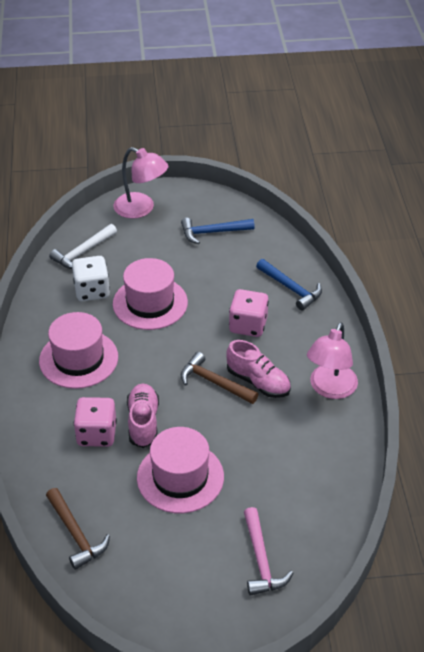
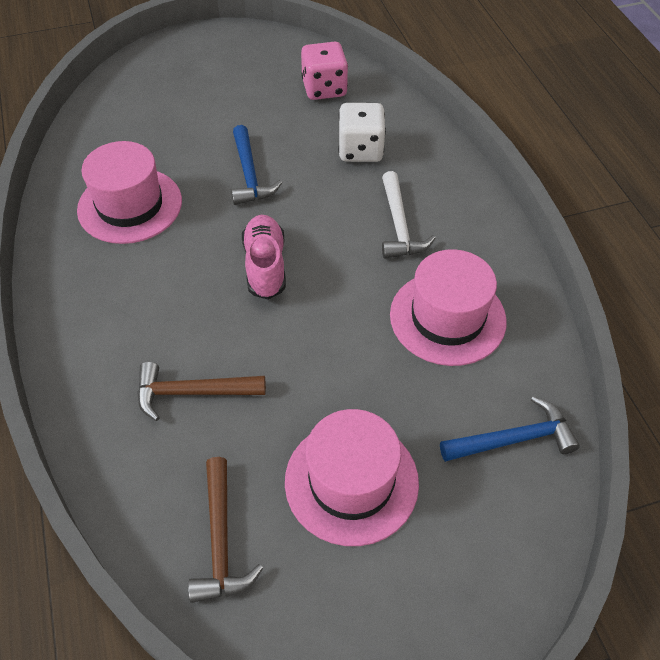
pink dice: [74,397,117,447] [229,289,269,337] = 2 -> [301,42,348,100] = 1
pink hammer: [244,507,293,596] = 1 -> none = 0
pink lamp: [114,147,168,219] [307,322,358,399] = 2 -> none = 0
pink shoe: [127,383,159,448] [226,340,291,398] = 2 -> [242,215,286,300] = 1

